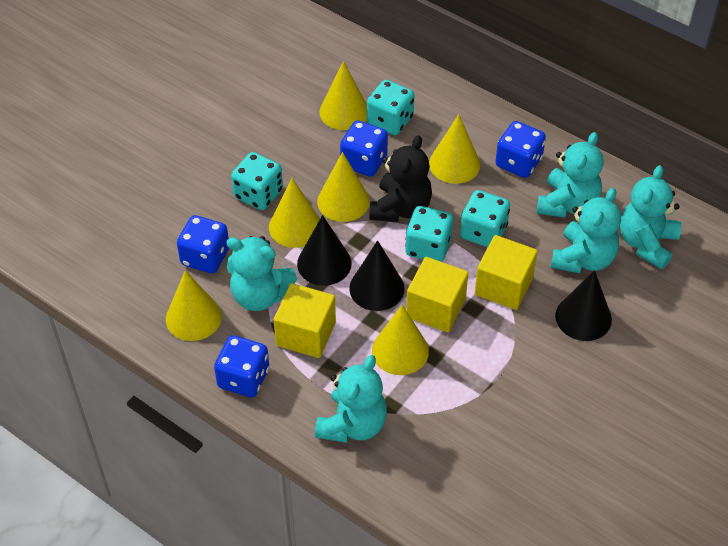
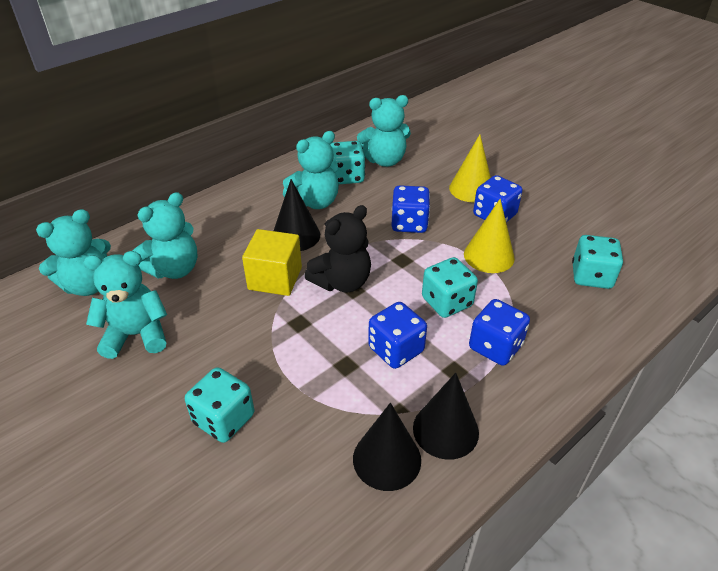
yellow cone: [166,270,222,341] [269,178,320,248] [317,152,370,222] [320,61,367,130] [372,305,429,375] [429,114,480,184] = 6 -> [449,134,491,203] [464,199,515,273] = 2
yellow cube: [274,283,336,358] [406,257,468,332] [475,235,538,310] = 3 -> [242,229,302,296] = 1

